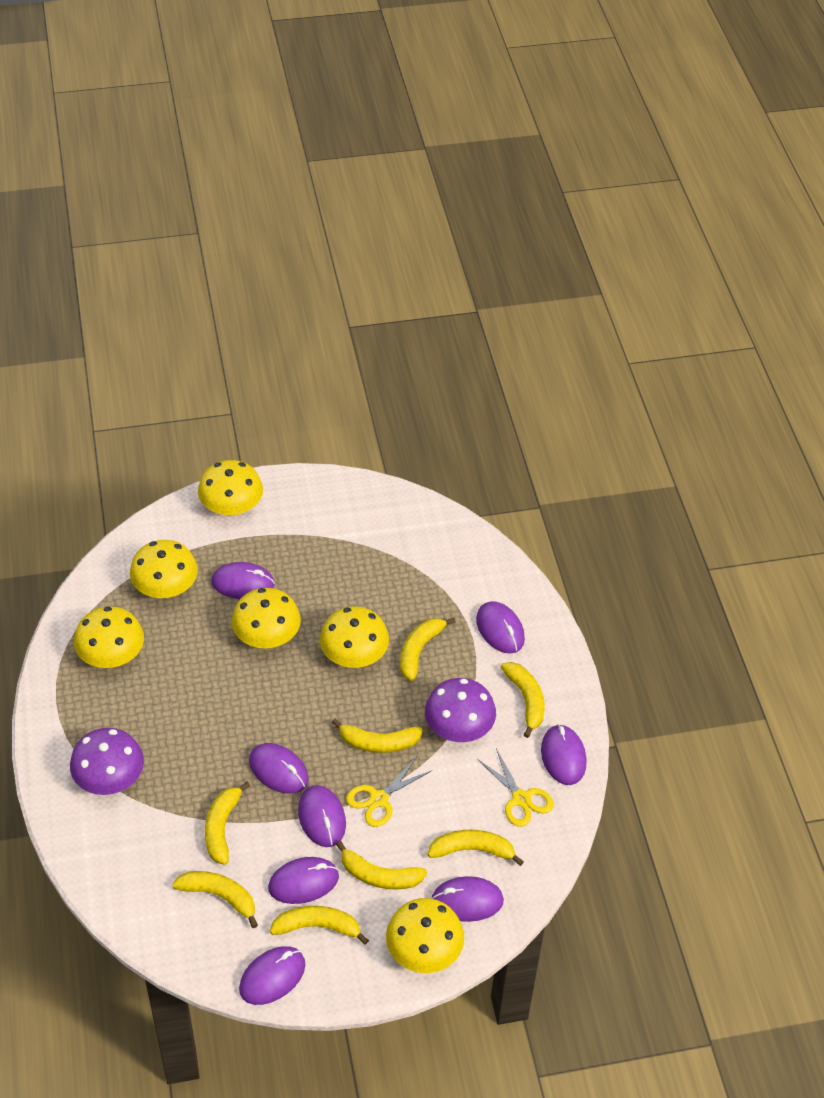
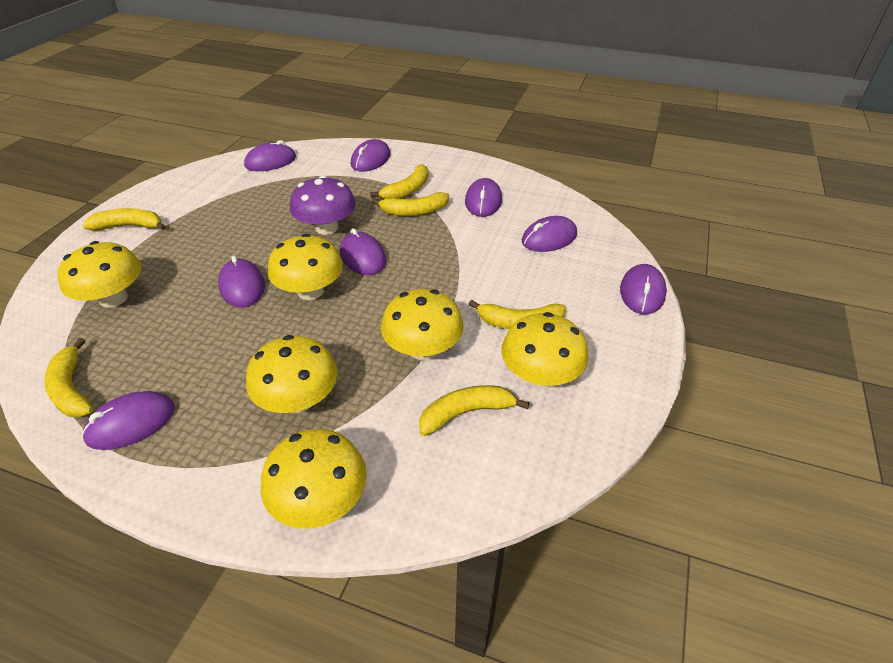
purple mushroom: [70,728,144,795] [425,678,496,742] = 2 -> [290,175,356,235] = 1
yellow banana: [172,871,258,928] [205,781,250,865] [270,906,369,945] [331,719,423,753] [336,841,427,889] [400,618,456,681] [427,830,524,866] [501,662,545,738] = 8 -> [45,338,93,417] [83,208,166,231] [370,164,428,199] [371,192,449,216] [419,385,529,436] [469,300,566,329] = 6
yellow scissors: [346,757,433,827] [477,749,554,827] = 2 -> none = 0

